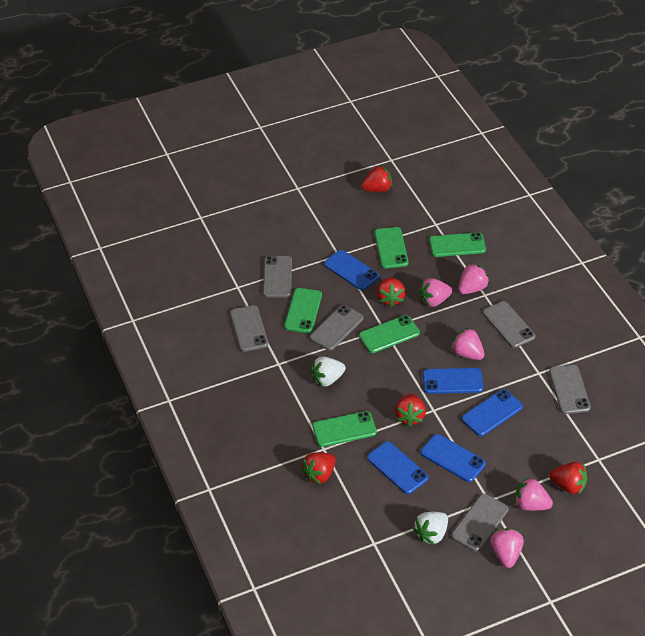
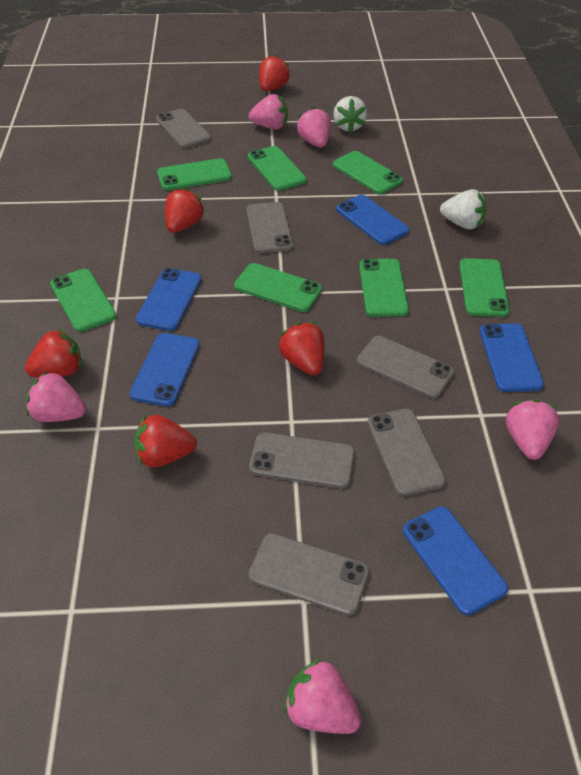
green phone: [284,288,322,333] [312,411,377,447] [359,315,420,353] [374,227,409,269] [429,233,486,257] = 5 -> [50,269,117,332] [157,158,232,190] [234,263,322,312] [248,146,307,191] [333,151,403,194] [359,259,409,317] [459,258,510,317] = 7

